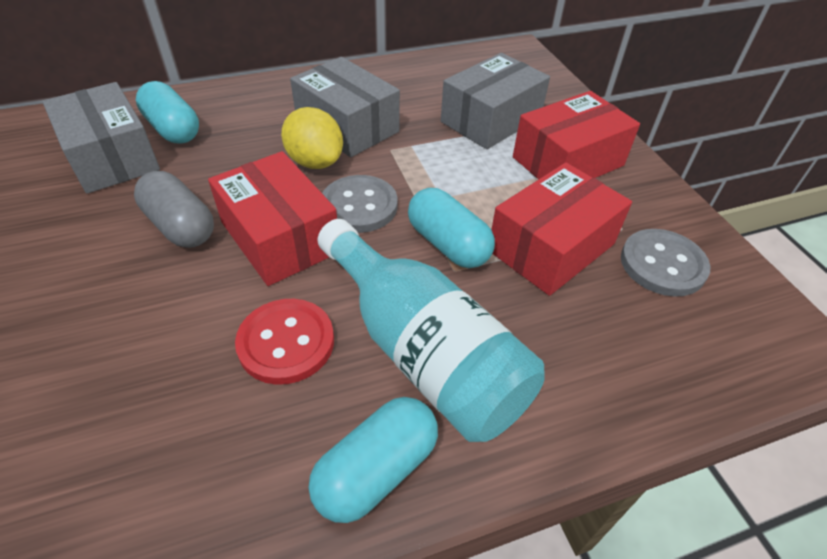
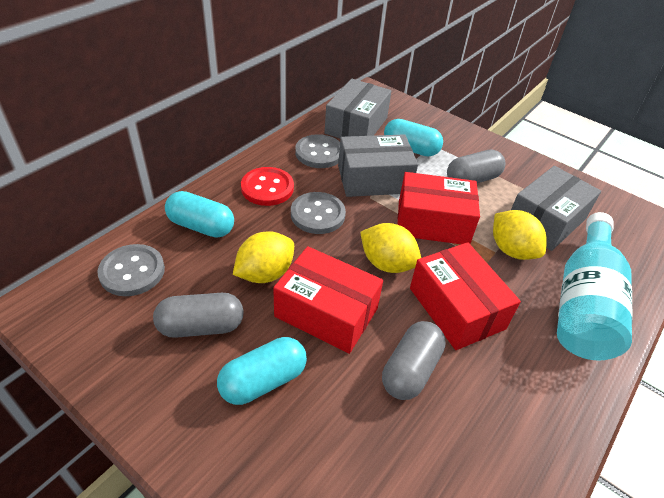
grey button: [322,175,398,233] [621,229,710,297] = 2 -> [97,244,165,296] [291,192,346,234] [295,134,340,168] = 3
grey capsule: [134,171,214,248] = 1 -> [153,293,244,338] [382,321,446,400] [447,149,505,183] = 3
yellow lemon: [281,107,343,169] = 1 -> [233,231,294,283] [360,223,421,273] [493,210,547,260] = 3

